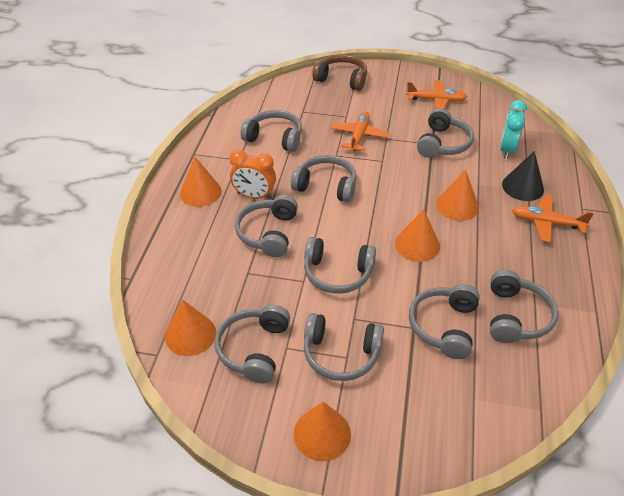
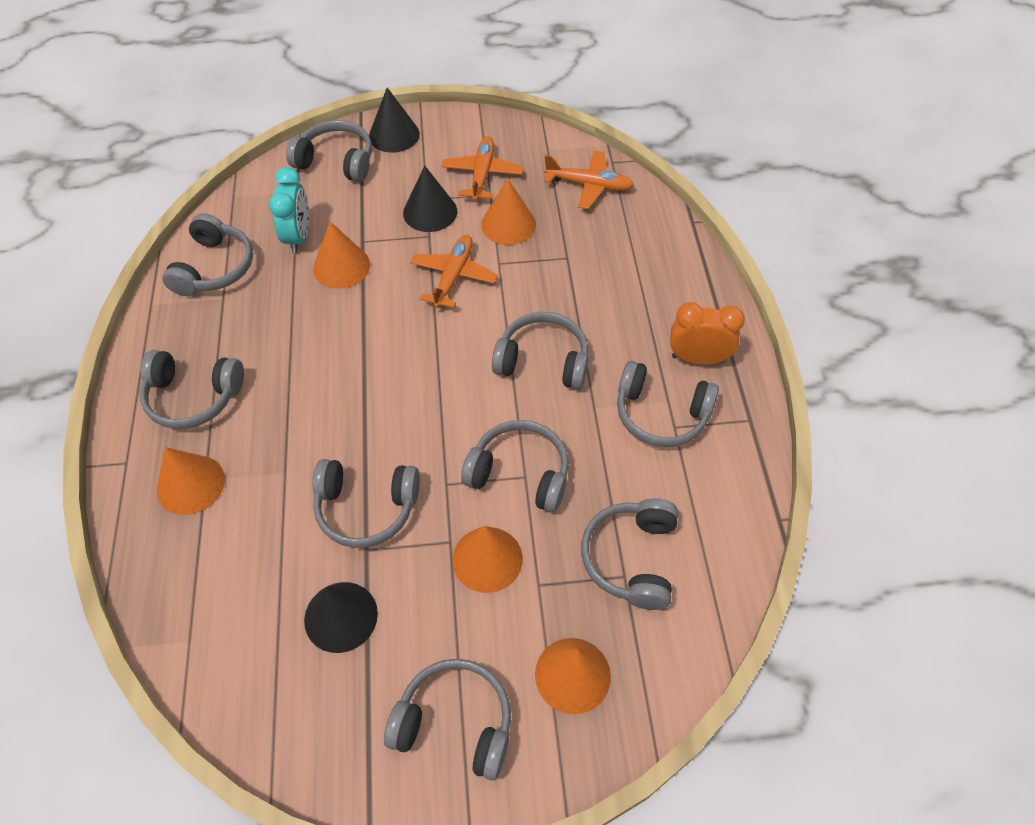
black cone: [502,151,544,201] = 1 -> [304,582,378,653] [369,88,420,153] [403,166,457,232] = 3
brown headphones: [312,55,367,91] = 1 -> none = 0

